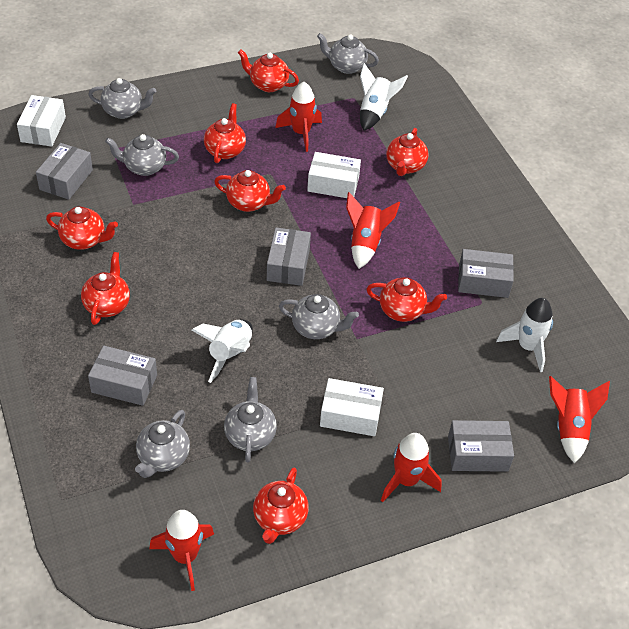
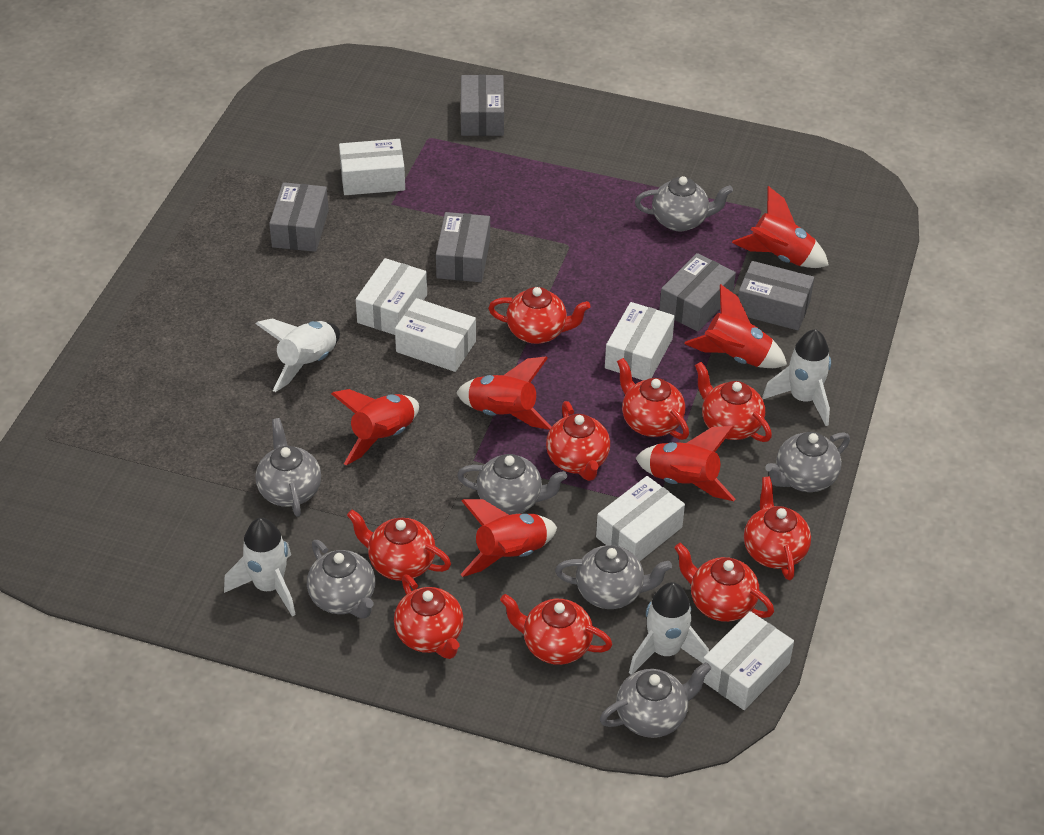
grey teapot: [88,78,156,119] [105,134,179,176] [135,410,190,478] [224,377,277,463] [279,294,359,339] [317,33,379,74] = 6 -> [255,418,321,517] [307,540,375,618] [457,454,567,515] [555,545,672,609] [600,662,711,738] [635,176,733,232] [765,432,850,492] = 7
red rocket: [149,510,214,591] [275,82,322,152] [346,192,400,269] [381,433,442,502] [549,376,610,463] = 5 -> [331,389,419,466] [456,357,552,430] [460,499,557,577] [636,426,735,501] [685,284,787,368] [732,186,829,268] = 6
red teapot: [46,207,118,250] [81,252,130,325] [204,103,246,163] [214,170,286,212] [238,50,299,92] [253,468,309,544] [366,277,447,322] [386,128,429,176] = 8 -> [347,510,451,581] [394,574,464,659] [488,287,590,344] [500,594,612,665] [546,401,610,481] [617,358,689,440] [674,543,774,622] [695,362,772,442] [744,476,811,580] = 9
white box: [17,95,66,146] [307,152,361,198] [320,378,384,436] = 3 -> [339,139,405,195] [356,258,427,335] [395,298,476,372] [596,476,685,561] [605,302,675,380] [703,611,794,710] = 6
white rocket: [192,320,253,383] [360,63,408,131] [496,298,553,372] = 3 -> [224,518,296,617] [255,318,340,392] [629,582,709,674] [762,329,831,426] = 4

